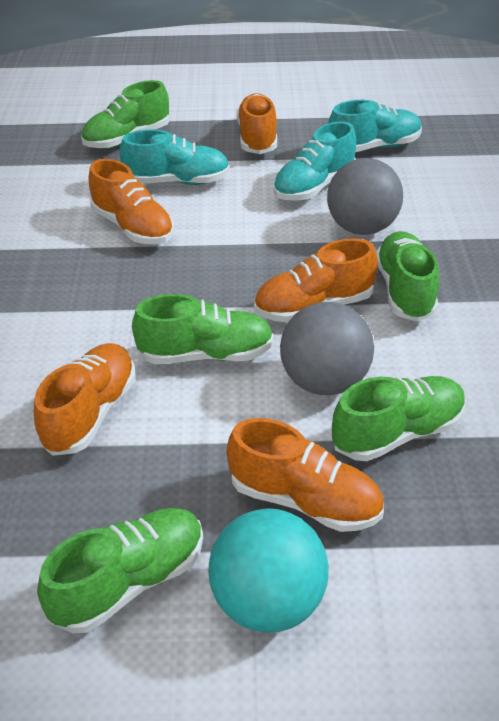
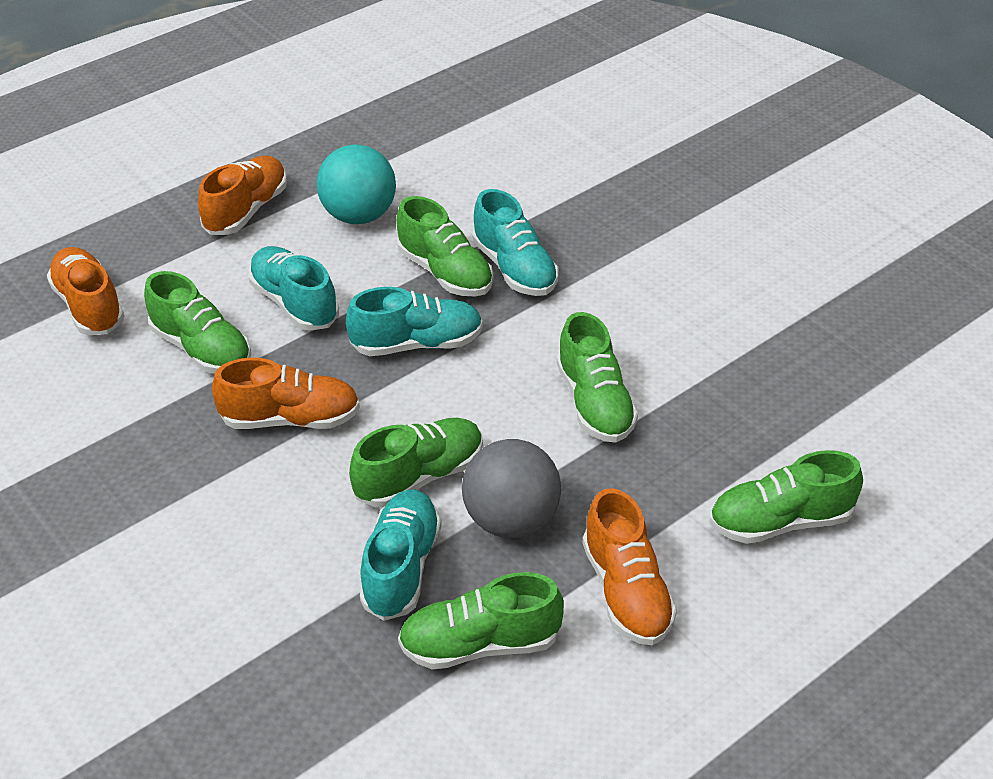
green shoe: [37,508,203,633] [81,80,169,149] [132,294,274,364] [332,376,466,461] [376,231,439,322] = 5 -> [144,271,252,374] [349,418,483,507] [396,196,493,297] [398,572,564,669] [557,312,638,443] [709,450,863,544] = 6
grey ball: [280,302,374,395] [327,158,403,235] = 2 -> [462,439,561,538] = 1
orange shoe: [34,343,136,456] [89,159,174,244] [227,418,384,532] [237,93,277,154] [254,238,378,322] = 5 -> [47,247,125,335] [198,156,287,235] [212,358,360,429] [583,488,677,645] = 4
turquoise shoe: [120,130,230,185] [274,121,356,201] [328,100,422,152] = 3 -> [248,246,339,331] [346,287,483,356] [360,489,442,621] [472,189,559,296] = 4

